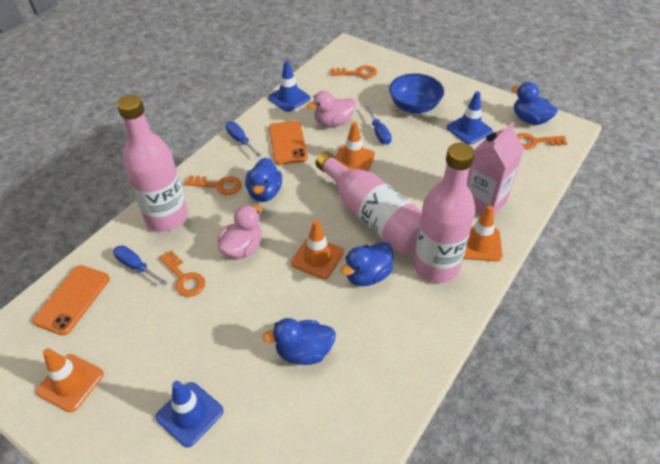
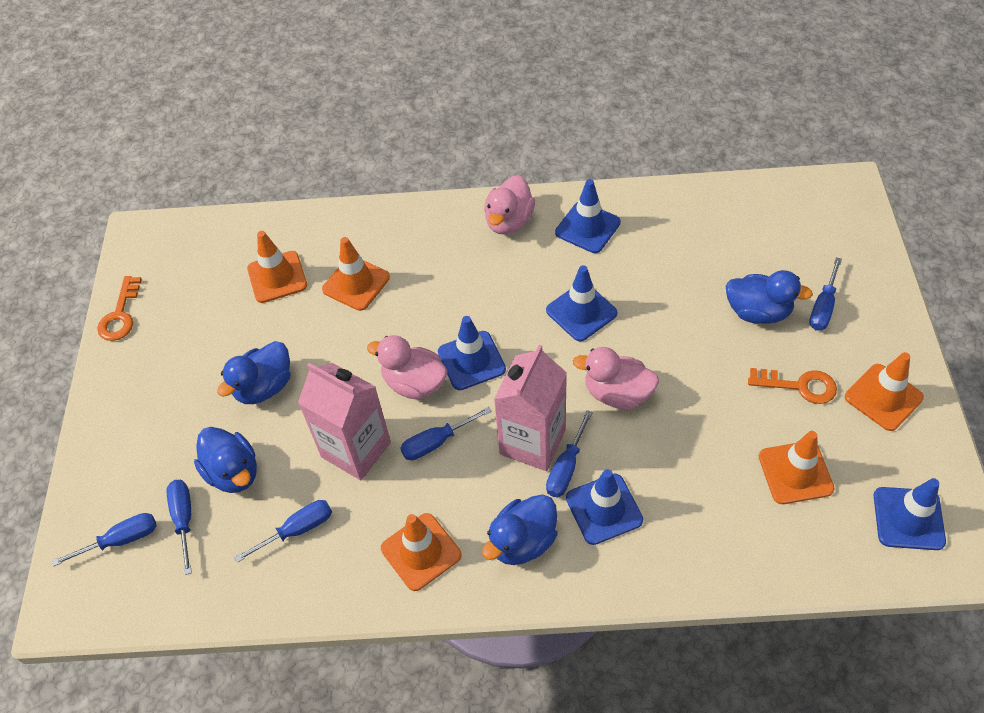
blue bowl: [389,73,444,114] = 1 -> none = 0
blue screwdriver: [113,245,167,285] [226,121,261,157] [365,106,392,145] = 3 -> [52,513,156,567] [167,480,192,575] [234,500,332,563] [400,407,492,460] [546,410,593,497] [809,257,842,331] = 6
blue traffic cone: [155,381,224,447] [268,61,311,112] [447,91,493,145] = 3 -> [438,316,506,390] [546,265,617,341] [555,179,621,253] [566,469,643,545] [874,478,946,550] = 5
orange key: [159,250,205,297] [185,175,241,195] [330,65,377,78] [517,133,567,149] = 4 -> [97,276,142,341] [748,368,837,404] = 2
orange phone: [33,265,110,335] [269,121,308,165] = 2 -> none = 0
orange traffic cone: [36,348,104,412] [291,220,344,279] [335,122,375,171] [463,205,503,261] = 4 -> [247,231,307,303] [322,237,390,311] [381,513,462,591] [759,431,834,504] [845,352,924,431] = 5
pink bottle: [117,95,188,232] [315,151,422,255] [414,143,475,283] = 3 -> none = 0
pink carton: [467,122,525,215] = 1 -> [298,363,391,480] [494,344,567,471] = 2
pink duck: [218,205,262,259] [307,91,356,127] = 2 -> [367,335,448,400] [484,175,535,235] [573,347,659,409] = 3

